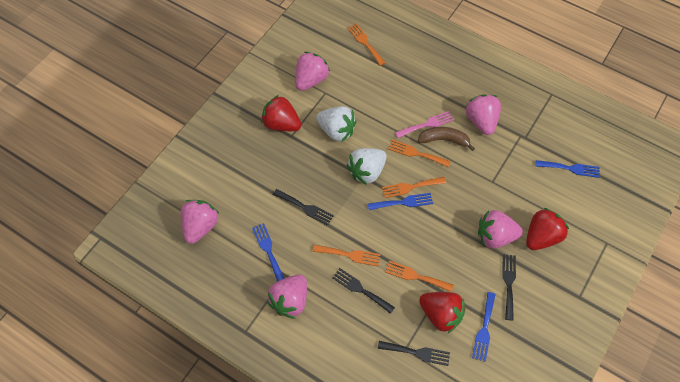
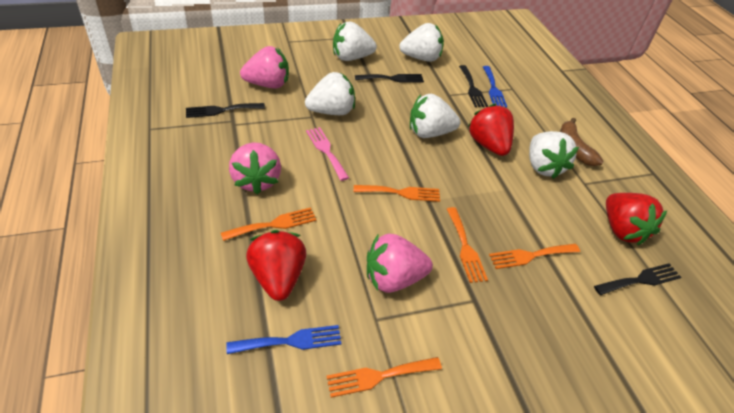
blue fork: [252,223,285,282] [368,193,433,210] [472,292,496,362] [536,160,600,178] = 4 -> [226,325,342,354] [483,66,507,108] = 2
pink strawberry: [181,200,219,244] [267,274,307,319] [295,52,330,91] [466,94,501,135] [478,210,523,248] = 5 -> [229,142,281,194] [240,46,289,88] [367,233,433,293] = 3
white strawberry: [316,106,356,142] [347,148,387,185] = 2 -> [305,72,355,115] [333,22,377,61] [399,23,444,62] [410,94,461,138] [529,131,579,179] = 5

